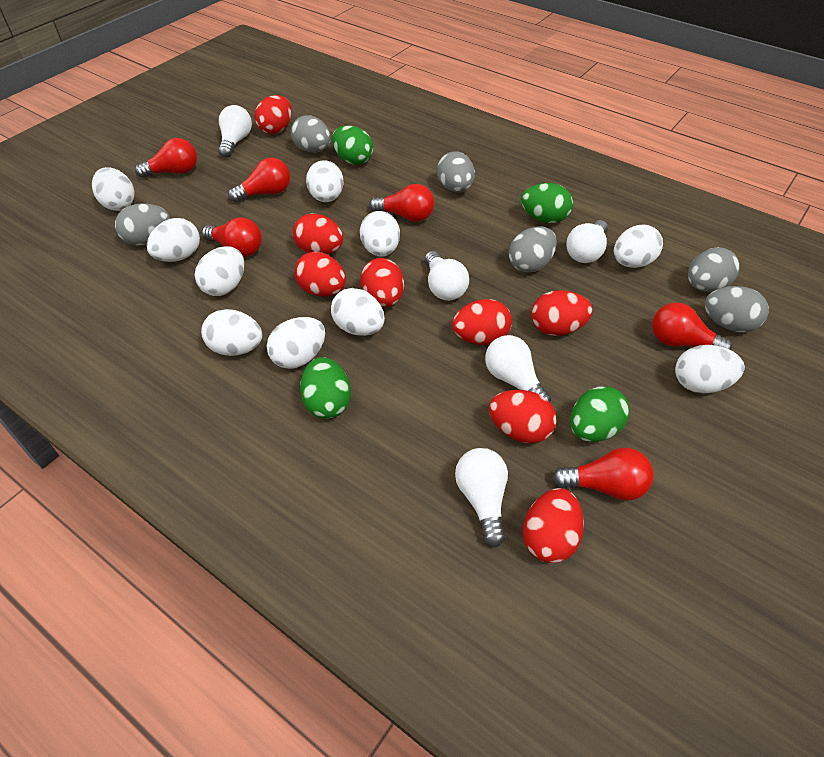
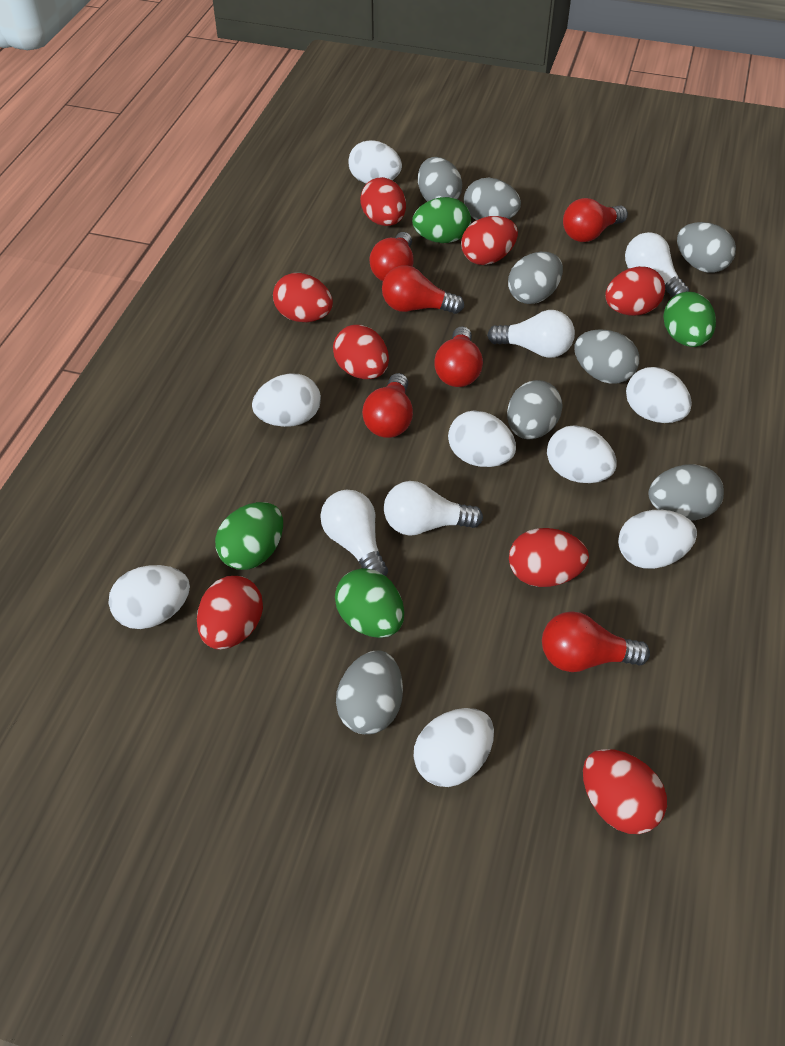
grey egg: [115,203,170,246] [291,115,331,153] [437,151,475,192] [509,227,557,273] [688,247,740,292] [704,286,769,332] = 6 -> [336,650,403,734] [418,157,462,202] [464,178,521,220] [507,380,563,439] [508,252,563,304] [574,329,639,384] [648,464,724,520] [677,222,736,273] = 8
white egg: [92,167,135,211] [147,218,200,262] [195,246,244,296] [201,309,262,356] [267,317,325,369] [306,160,344,202] [331,288,385,336] [360,211,400,256] [614,224,663,268] [675,345,745,393] = 10 -> [109,565,190,629] [252,374,321,427] [349,140,402,184] [414,708,494,787] [448,411,516,467] [547,425,617,483] [618,510,697,569] [626,367,692,423] = 8
white light bulb: [218,105,252,158] [425,251,469,301] [455,448,508,547] [485,335,551,402] [566,220,608,263] = 5 -> [320,490,388,576] [384,481,483,536] [487,310,575,358] [625,232,689,297] = 4

